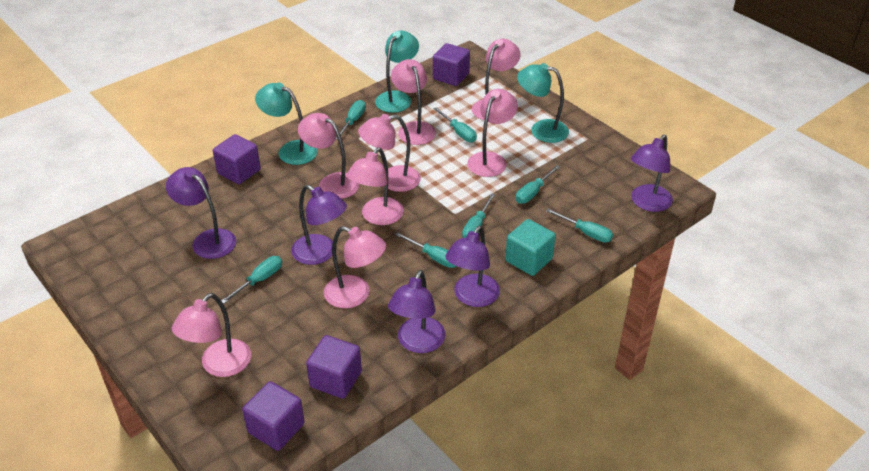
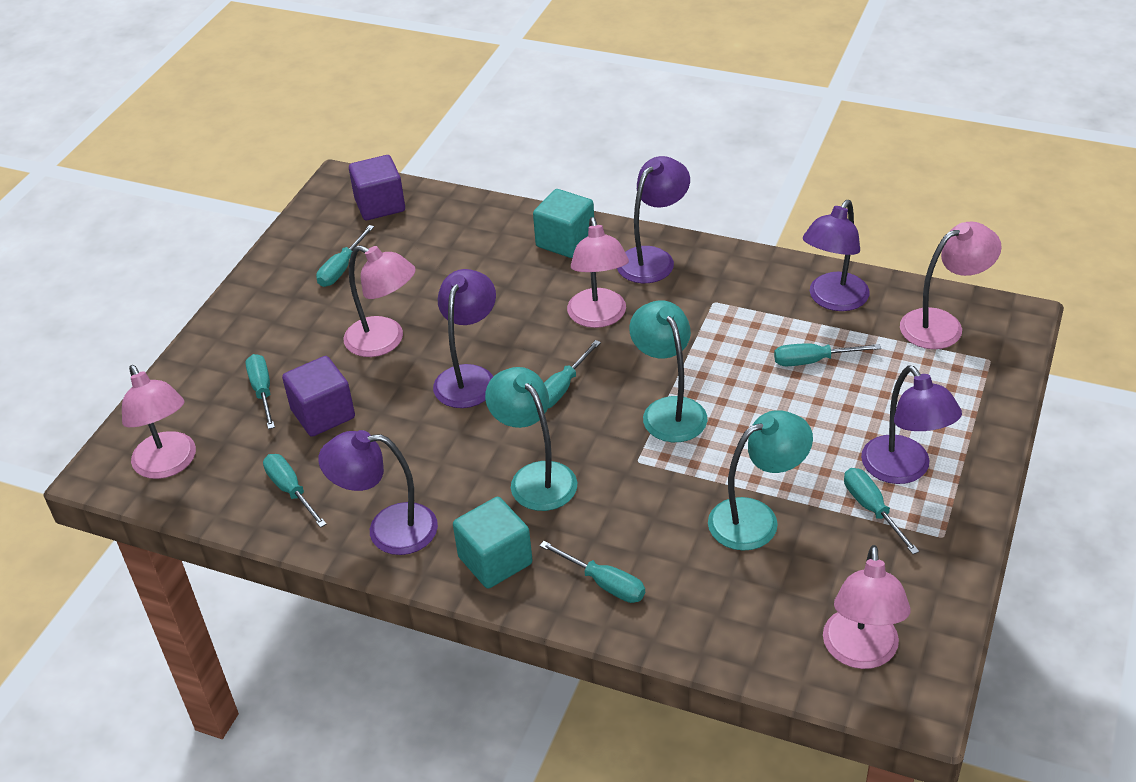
pink lamp: [172,293,251,377] [298,113,359,199] [324,226,386,308] [347,148,404,225] [358,114,421,192] [391,59,436,145] [467,89,518,177] [472,39,521,120] = 8 -> [122,365,196,479] [343,245,416,357] [567,217,629,328] [823,545,911,669] [900,222,1002,349] = 5
purple cube: [213,134,261,184] [242,381,305,451] [306,335,362,399] [433,43,470,86] = 4 -> [282,356,355,437] [349,155,405,220] = 2
turquoise cube: [505,219,556,276] = 1 -> [453,497,532,589] [533,189,594,258] = 2

